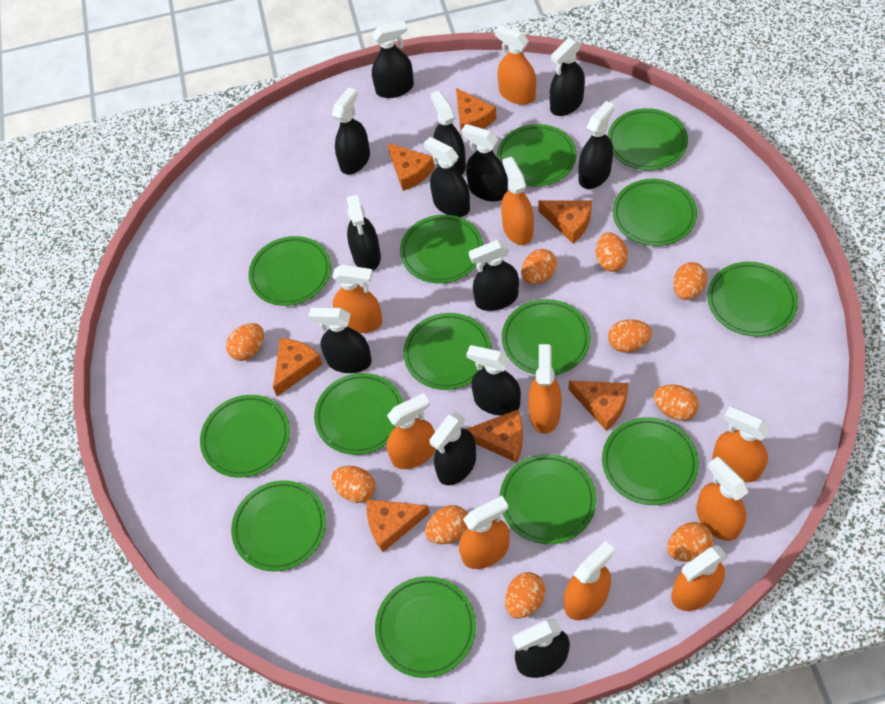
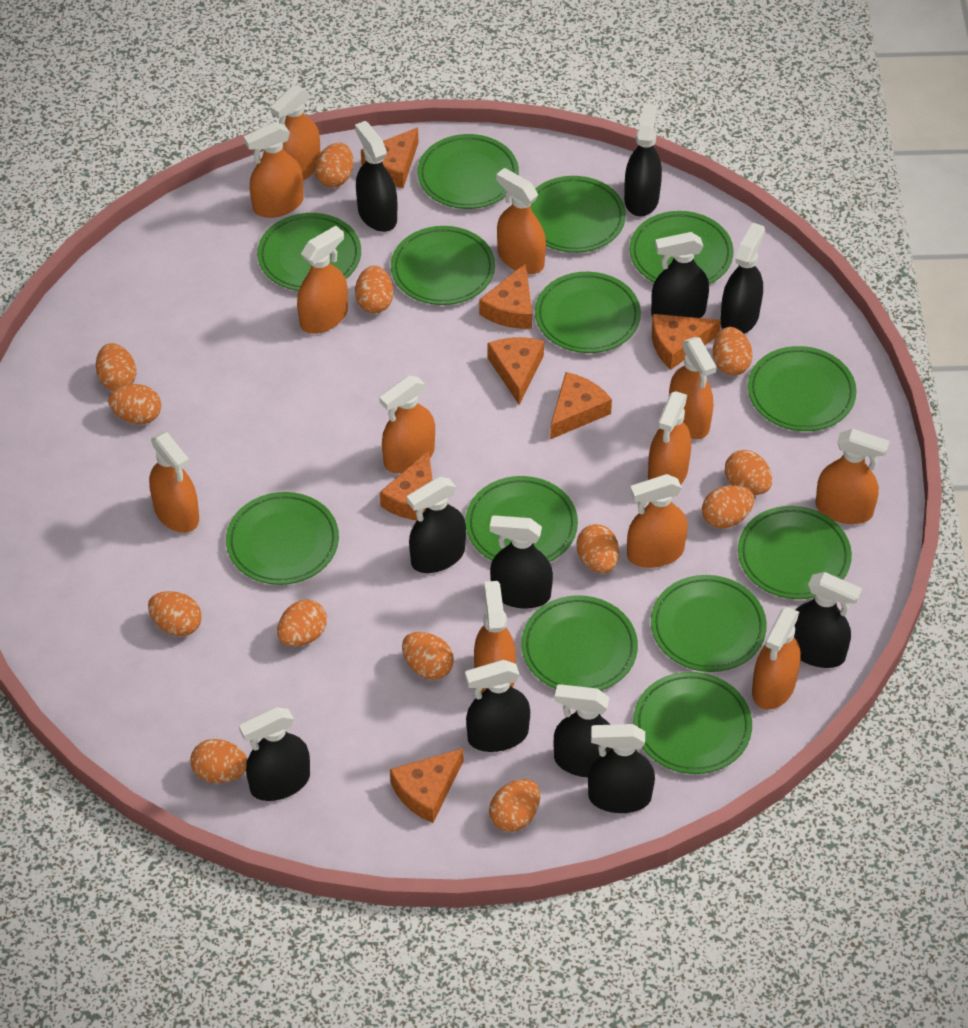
black spray bottle: [308,307,372,373] [332,87,370,175] [347,194,381,271] [372,21,414,98] [424,137,470,217] [429,412,476,485] [431,90,466,175] [461,124,508,202] [466,345,521,416] [469,240,519,311] [512,619,570,678] [550,38,585,116] [579,101,615,189] = 13 -> [239,707,310,801] [355,121,397,232] [407,477,466,573] [465,660,530,752] [490,515,553,609] [554,684,612,777] [588,724,655,813] [624,103,662,216] [651,232,709,318] [721,223,765,334] [794,572,862,668] = 11
green plate: [200,395,290,478] [231,480,326,571] [249,236,331,306] [314,373,403,455] [375,576,476,678] [400,215,483,283] [403,313,491,390] [497,124,577,186] [500,454,596,544] [502,299,591,375] [602,417,699,505] [607,108,688,170] [612,178,697,246] [707,261,798,337] = 14 -> [226,492,339,585] [257,213,361,291] [391,226,495,305] [417,134,519,209] [465,476,578,562] [521,595,638,691] [530,176,626,253] [535,272,641,353] [630,211,734,284] [633,672,752,774] [651,575,767,672] [738,506,852,599] [748,346,857,431] = 13
orange egg: [226,323,264,361] [331,466,375,503] [425,505,468,544] [505,572,546,619] [521,249,557,284] [596,233,628,272] [608,319,652,353] [654,384,699,421] [667,522,713,562] [673,262,707,300] = 10 -> [96,343,136,391] [108,384,161,424] [148,591,202,636] [190,739,248,783] [277,600,327,647] [315,143,353,188] [355,266,393,314] [402,632,454,680] [489,779,540,832] [576,524,619,573] [702,485,754,529] [713,327,753,376] [725,450,772,495] = 13
orange spray bottle: [332,264,382,333] [387,393,436,469] [459,496,510,569] [495,25,536,105] [501,157,534,245] [528,344,562,434] [564,541,615,620] [671,546,727,611] [696,457,748,541] [712,406,770,482] = 10 -> [149,432,199,533] [244,122,304,218] [270,85,320,180] [297,226,348,334] [379,376,435,473] [474,581,516,692] [496,168,546,274] [627,474,688,568] [648,391,691,485] [669,337,717,439] [752,607,801,710] [815,429,890,524] = 12

